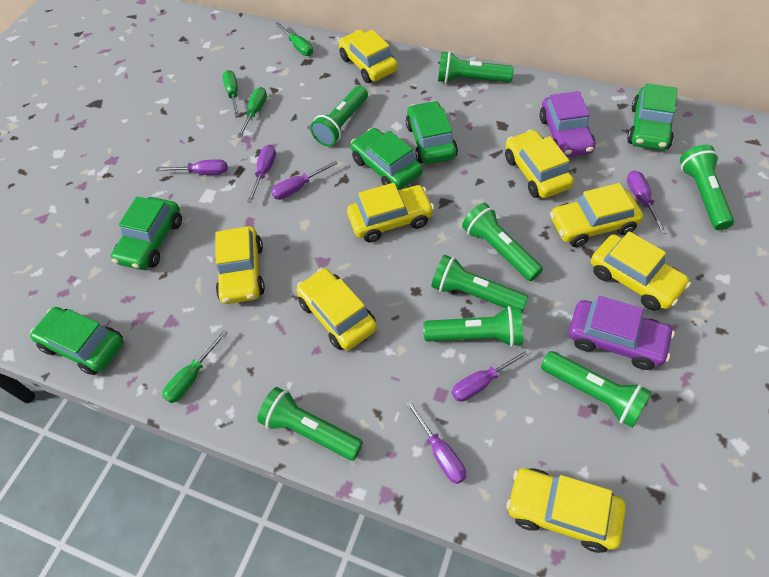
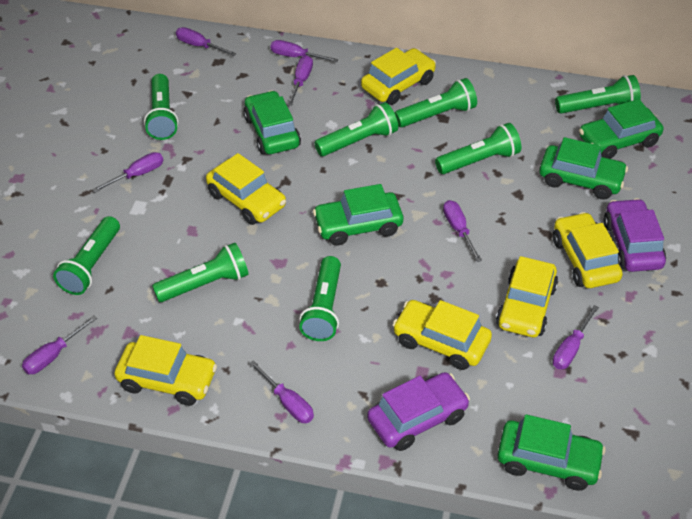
green screwdriver: [162,330,228,403] [222,70,239,117] [237,87,267,138] [275,22,313,56] = 4 -> none = 0
purple screwdriver: [156,159,227,175] [247,145,276,203] [271,161,338,200] [405,400,466,484] [452,348,531,402] [627,170,667,234] = 6 -> [22,315,97,374] [92,152,163,192] [176,27,237,56] [249,360,314,423] [270,40,338,62] [287,56,313,106] [443,200,482,262] [553,305,599,370] = 8
yellow car: [215,226,265,304] [296,268,377,350] [339,30,398,83] [347,183,434,243] [505,130,574,198] [507,468,626,553] [550,183,643,247] [591,231,691,311] = 8 -> [114,335,217,406] [206,153,286,225] [361,48,436,105] [393,300,492,370] [496,256,558,337] [553,212,623,288] = 6

